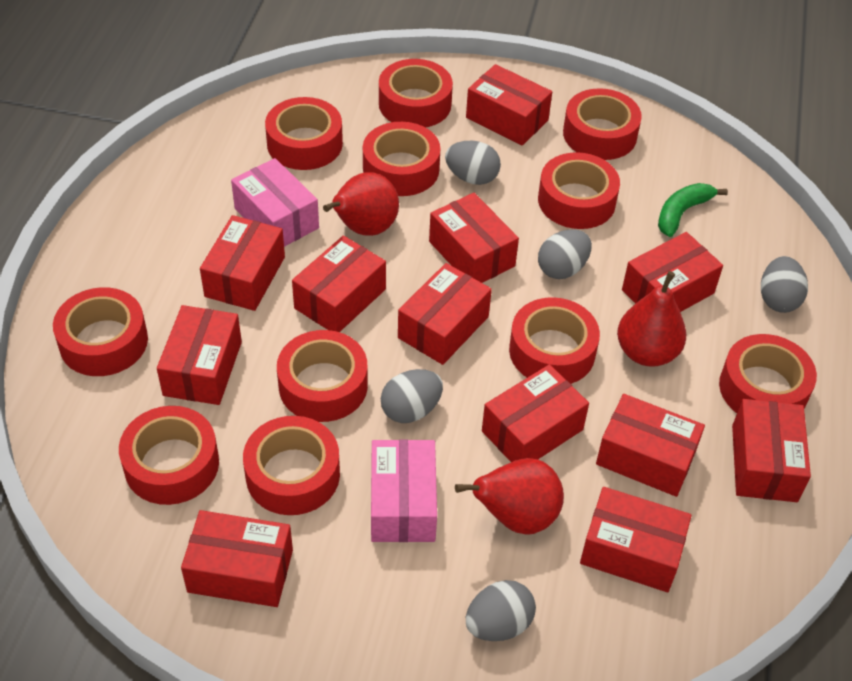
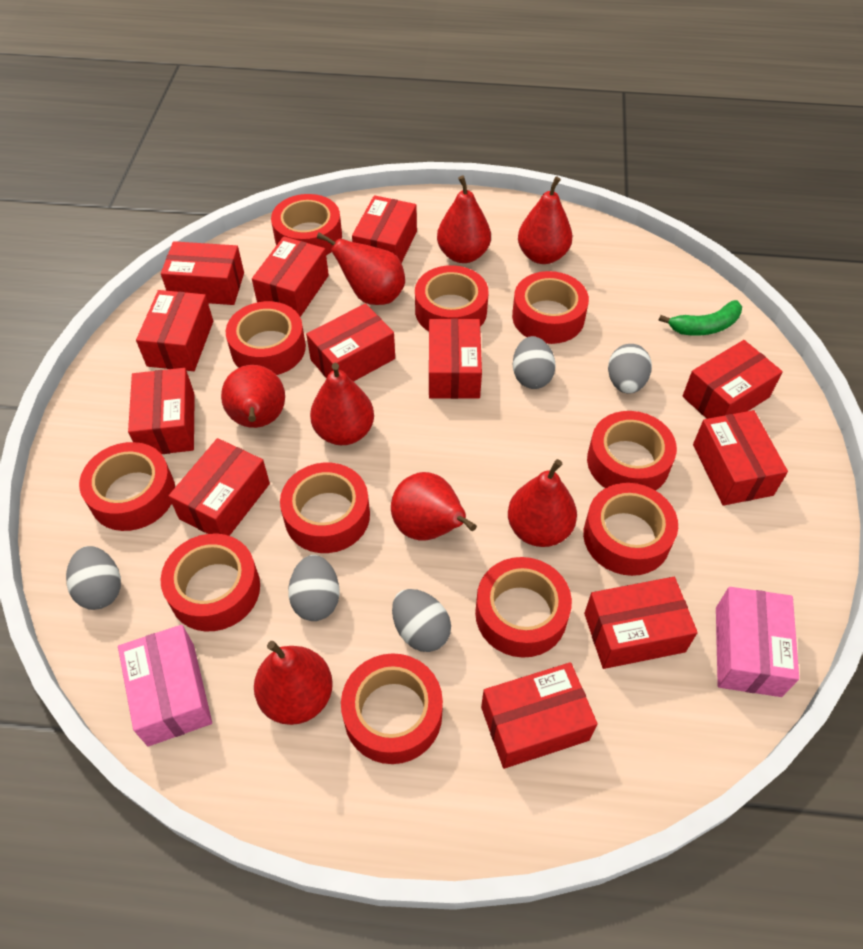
red pear: [323,173,399,236] [455,458,564,535] [617,271,686,367] = 3 -> [221,365,285,428] [254,641,333,725] [310,363,374,445] [317,232,405,305] [391,472,477,541] [437,176,491,263] [508,459,577,547] [518,176,573,264] = 8

